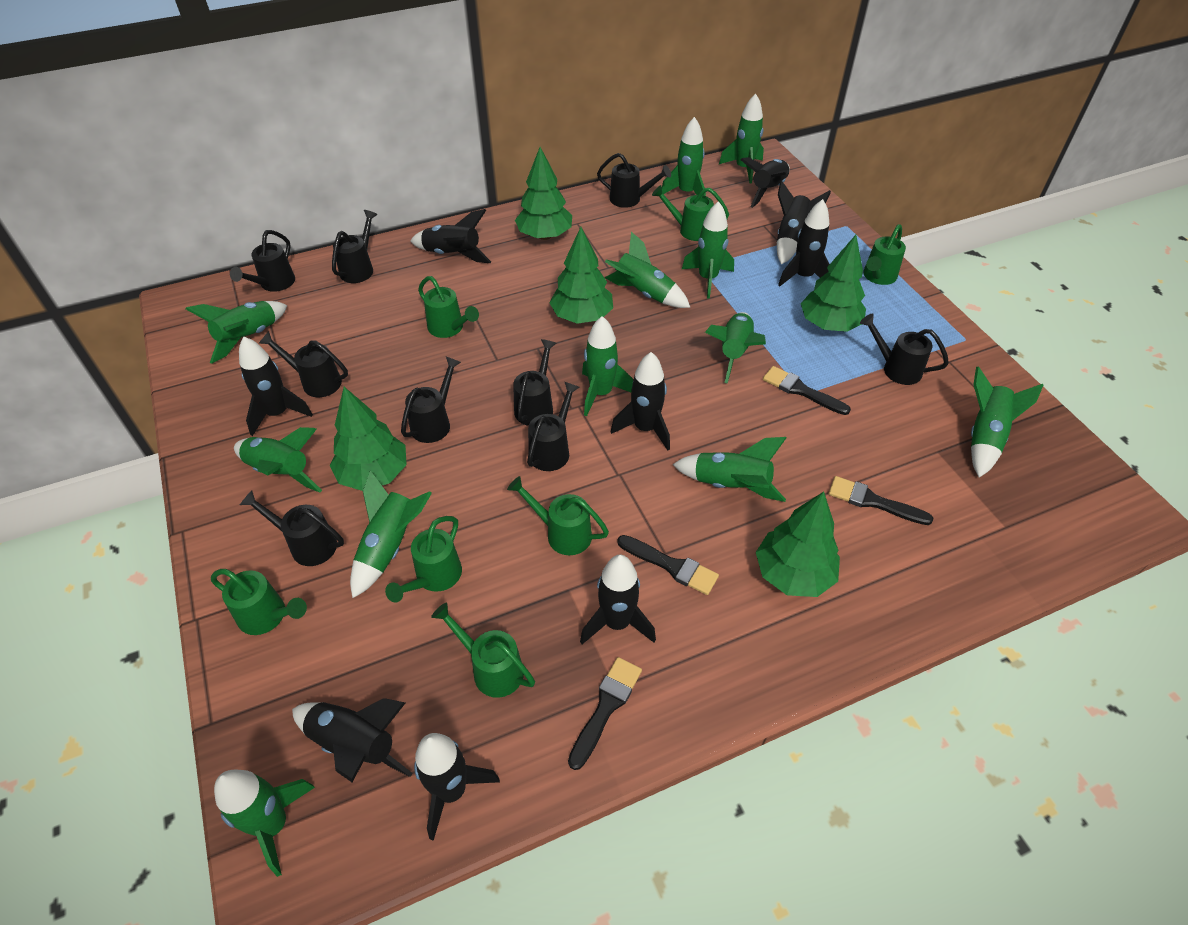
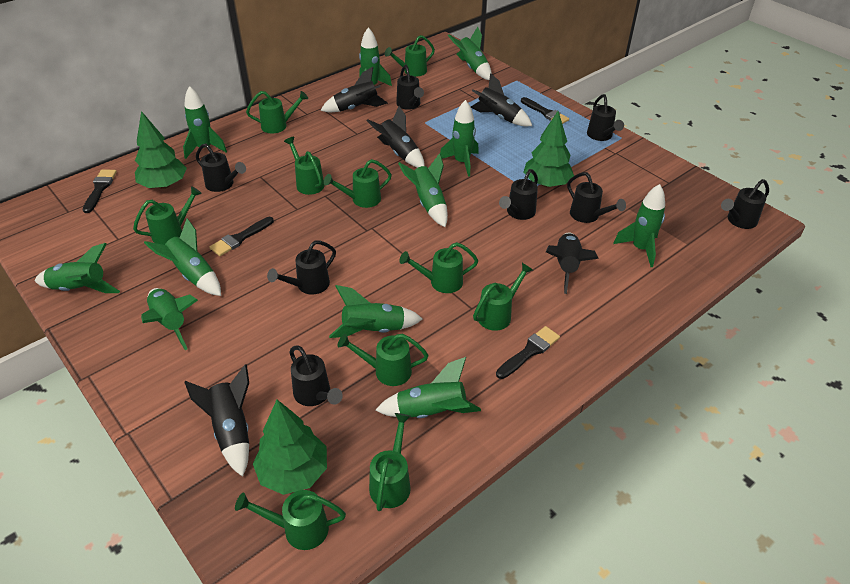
black rocket: [239,337,313,436] [292,699,413,782] [410,209,491,263] [414,733,500,841] [580,555,656,644] [611,352,670,451] [741,157,790,208] [777,180,831,265] [778,199,830,286] = 9 -> [184,364,249,477] [320,67,388,112] [367,106,425,168] [471,73,532,126] [546,232,599,294] = 5
black watering can: [230,230,295,292] [240,490,344,566] [259,332,348,397] [332,210,377,283] [401,357,461,443] [513,339,556,426] [527,382,580,471] [597,153,671,208] [860,314,949,385] = 9 -> [196,143,246,192] [267,241,336,295] [289,345,343,406] [396,65,424,110] [499,169,538,220] [567,172,626,223] [587,94,624,141] [721,179,769,229] = 8
green rocket: [185,301,287,364] [214,770,315,877] [234,427,322,493] [350,471,432,598] [582,316,633,416] [605,232,691,308] [662,117,706,196] [673,437,787,502] [682,201,734,299] [705,312,766,383] [719,94,764,183] [971,366,1043,478] = 12 -> [35,243,120,293] [141,288,198,350] [144,218,221,296] [183,86,227,159] [329,285,422,338] [359,27,392,86] [376,357,481,418] [398,153,448,227] [440,100,479,177] [448,27,492,80] [613,184,665,267] = 11
green tree: [330,387,407,491] [515,147,572,240] [550,227,613,324] [756,492,840,597] [801,235,866,332] = 5 -> [135,111,187,189] [253,400,327,495] [523,111,574,187] = 3
green watering can: [211,569,307,635] [385,516,462,602] [418,276,479,338] [431,602,535,698] [507,476,609,555] [652,185,729,241] [863,224,906,285] = 7 -> [133,186,202,245] [235,490,346,550] [246,91,308,133] [284,137,324,195] [324,159,392,208] [338,334,428,386] [369,413,411,511] [385,35,435,77] [399,242,478,293] [473,263,533,331] = 10

